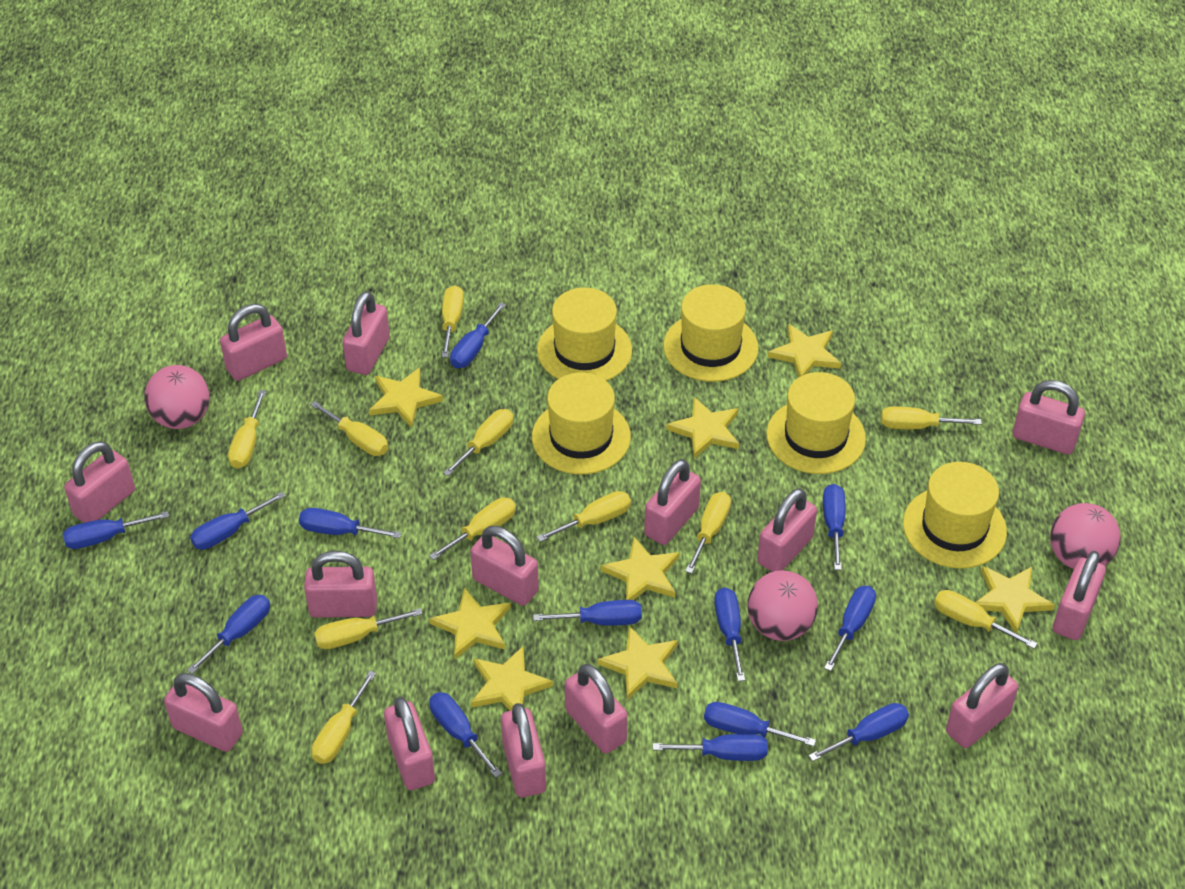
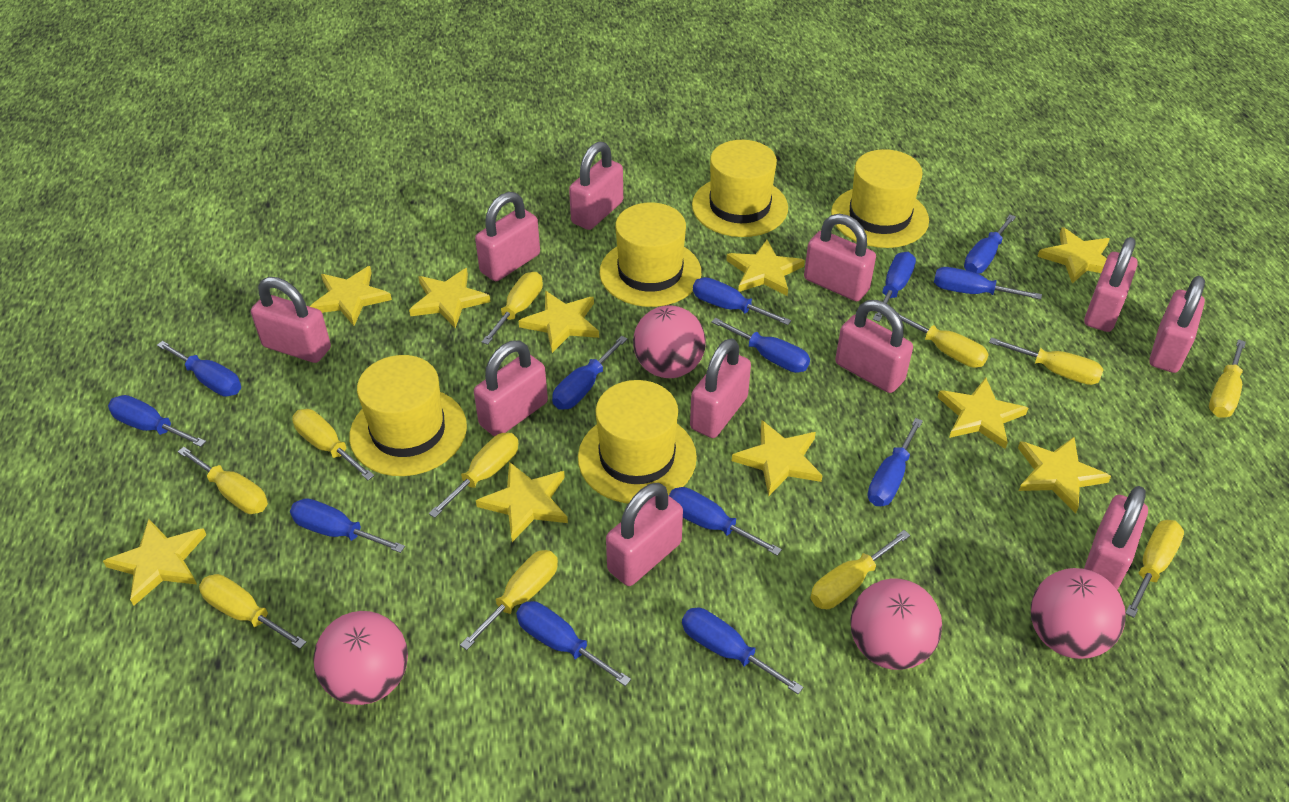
pink ball: [144,365,210,429] [747,570,818,641] [1050,503,1120,569] = 3 -> [314,611,408,705] [633,305,706,378] [850,579,942,670] [1031,568,1126,659] = 4
pink padlock: [64,441,135,523] [164,673,243,752] [220,304,287,381] [304,551,377,618] [342,291,390,375] [384,697,435,790] [471,526,539,606] [501,703,546,797] [565,664,628,754] [644,459,701,545] [757,488,817,572] [946,663,1018,748] [1013,380,1085,455] [1053,551,1106,640] = 14 -> [251,277,331,363] [474,340,548,436] [475,192,540,281] [569,141,623,230] [606,483,683,586] [690,338,751,438] [804,214,876,301] [835,300,913,393] [1084,237,1138,332] [1084,486,1148,590] [1149,276,1205,373] = 11
yellow star: [369,368,443,428] [430,587,511,659] [471,646,553,711] [598,626,678,700] [601,537,680,600] [666,397,739,459] [768,324,841,377] [975,566,1055,634] = 8 -> [103,519,206,606] [309,266,392,326] [409,268,491,328] [476,462,568,542] [518,291,599,353] [726,240,805,296] [732,420,823,496] [937,378,1028,449] [1018,437,1111,513] [1037,227,1110,284] = 10

